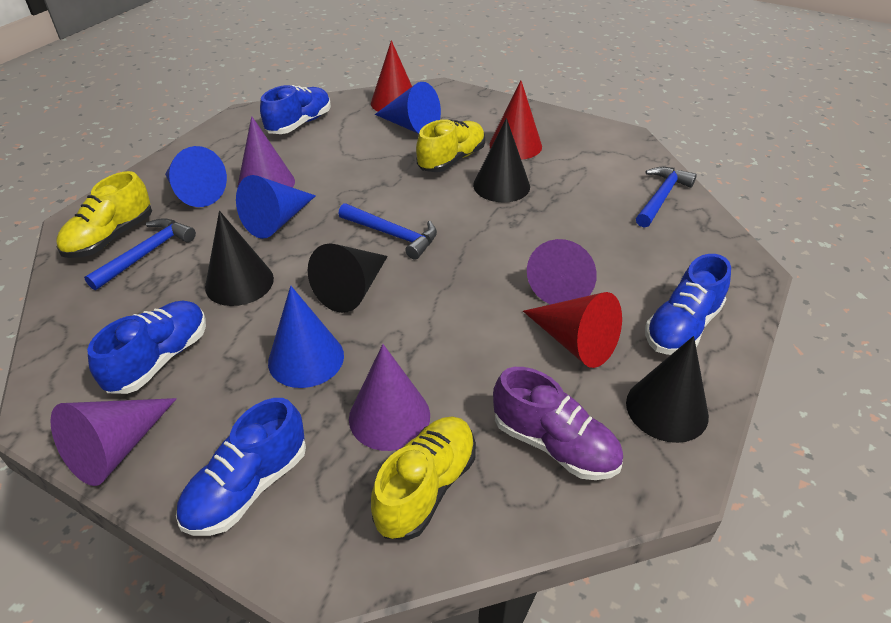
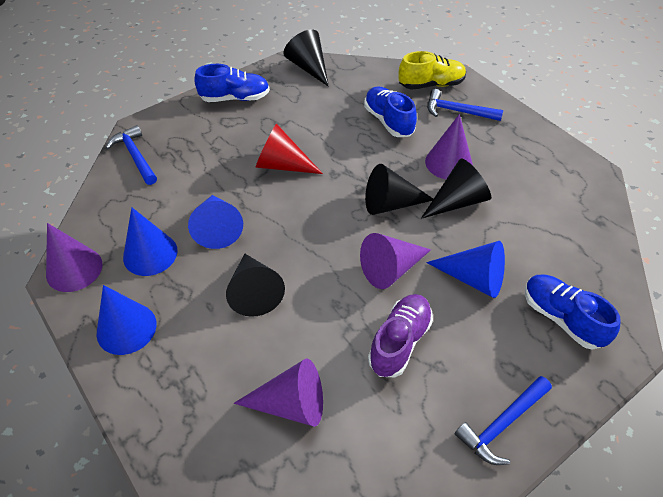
blue shoe: [87,301,206,394] [176,398,306,536] [260,85,331,134] [645,254,731,355] = 4 -> [194,64,270,102] [364,86,417,137] [525,275,621,350] = 3
red cone: [371,40,412,111] [489,81,542,160] [523,292,622,368] = 3 -> [256,123,323,174] = 1
yellow shoe: [57,171,152,258] [371,416,476,540] [416,120,485,172] = 3 -> [399,51,466,90] = 1

